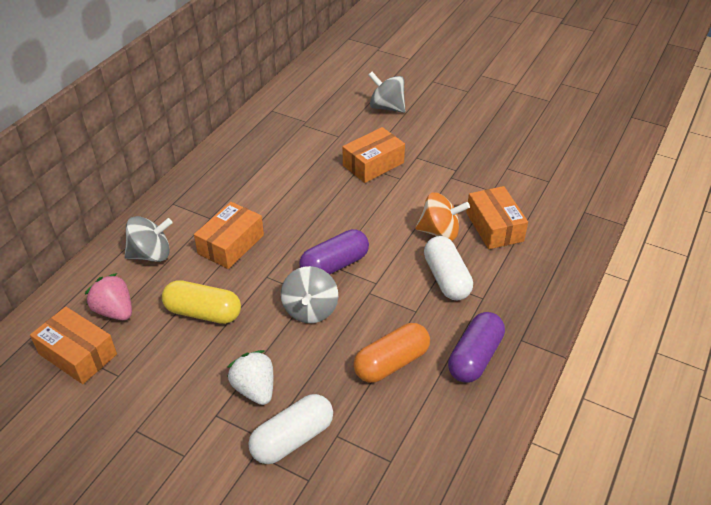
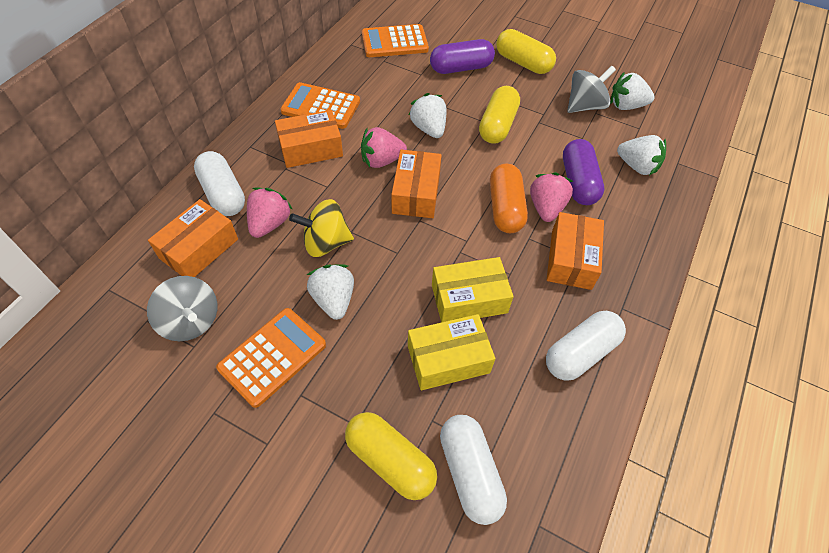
grey spinning top: [125,216,173,262] [281,266,338,323] [369,72,405,113] = 3 -> [147,276,217,341] [567,66,616,113] = 2
orange calculator: none = 0 -> [216,308,326,408] [280,82,360,129] [362,24,429,57] = 3
orange spinning top: [415,192,470,241] = 1 -> none = 0
pink strawberry: [85,273,132,320] = 1 -> [247,187,292,238] [361,127,407,168] [530,172,573,222] = 3
white capsule: [248,394,333,464] [424,236,473,300] = 2 -> [194,151,245,216] [440,415,507,525] [546,311,626,381] = 3
white strawberry: [227,350,273,405] = 1 -> [307,264,354,320] [409,93,446,138] [610,72,654,110] [617,135,666,176] = 4
yellow box: none = 0 -> [408,314,495,390] [432,257,514,323] = 2
yellow capsule: [162,280,241,324] = 1 -> [345,412,437,500] [479,86,520,144] [496,29,556,74] = 3
yellow spinning top: none = 0 -> [289,199,354,257] = 1

